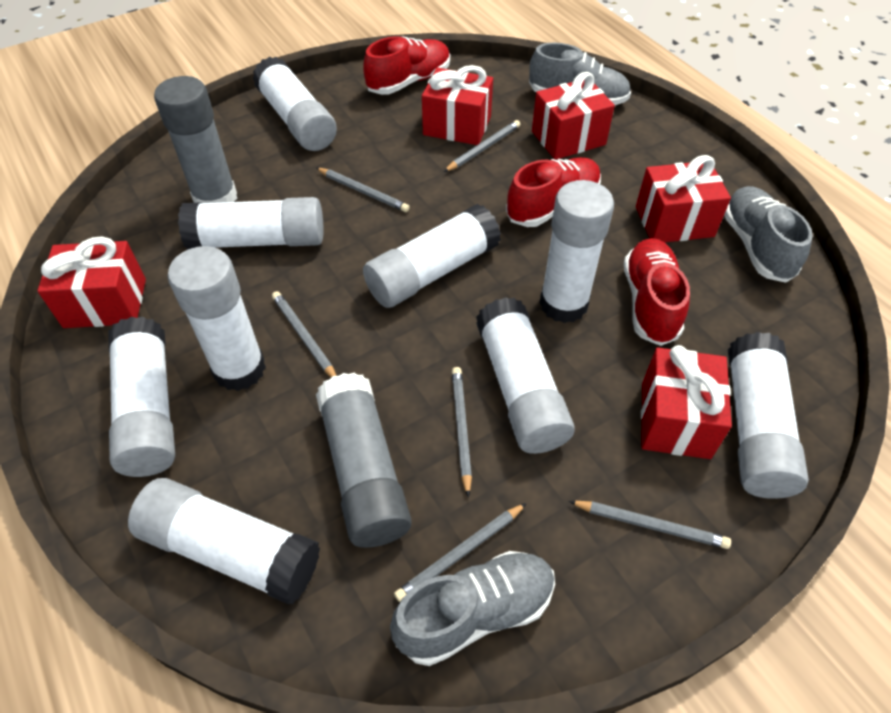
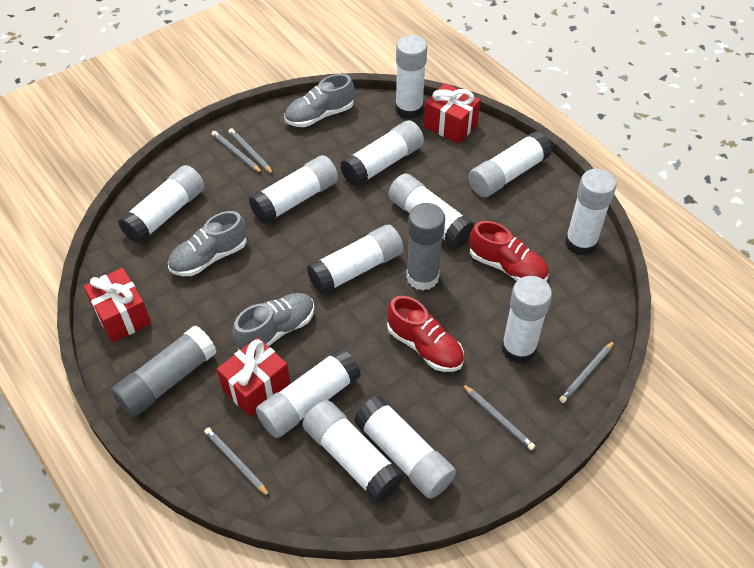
grey pencil: [272,291,337,377] [316,168,410,212] [394,503,527,602] [444,120,520,172] [452,367,472,497] [569,501,731,549] = 6 -> [204,427,270,497] [212,131,262,173] [228,128,273,174] [462,384,535,450] [559,340,615,403] = 5
red gift: [37,236,146,328] [422,65,493,145] [532,72,615,160] [636,155,731,243] [641,345,732,459] = 5 -> [83,268,151,343] [217,337,290,417] [424,83,481,144] = 3
red shoe: [363,36,450,95] [506,157,601,227] [624,238,690,346] = 3 -> [387,296,464,372] [469,221,549,281] = 2
white glue stick: [108,317,175,477] [128,478,320,604] [168,246,266,391] [178,197,324,250] [252,57,337,151] [363,204,501,308] [476,297,575,454] [540,180,614,323] [728,332,809,499] = 9 -> [118,165,205,244] [249,155,338,224] [256,348,361,438] [303,400,404,503] [307,225,404,295] [340,120,424,187] [354,396,456,499] [388,173,475,249] [395,35,427,119] [468,131,552,197] [501,276,552,364] [565,169,617,256] = 12

